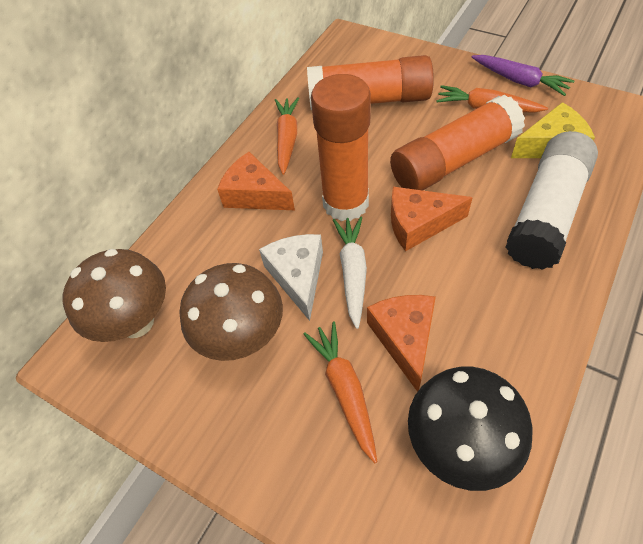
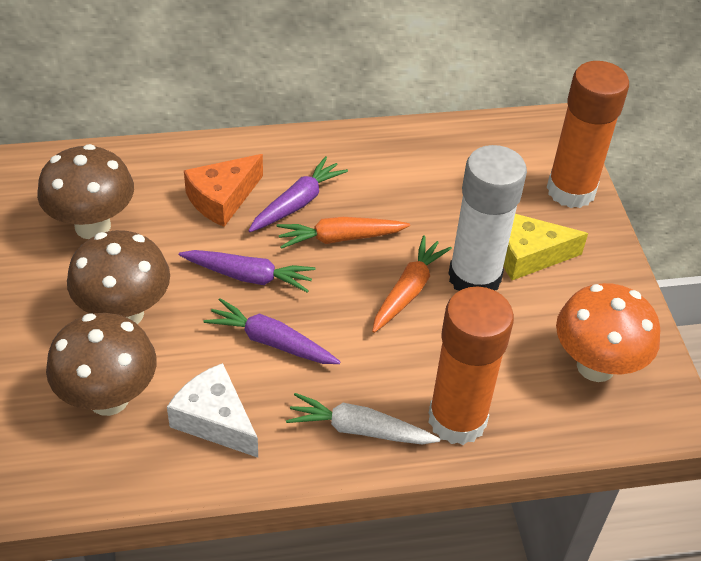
black mushroom: [408,367,533,491] = 1 -> none = 0
brown mushroom: [63,249,166,342] [179,263,283,361] = 2 -> [37,144,134,239] [46,313,157,416] [67,230,170,324] = 3
orange carrot: [275,97,299,175] [303,322,377,463] [436,85,548,113] = 3 -> [277,217,410,249] [372,235,452,333] = 2
orange cheese: [217,152,295,210] [367,295,436,392] [391,187,473,251] = 3 -> [184,154,263,227] = 1
orange glue stick: [307,55,434,110] [311,74,371,221] [390,94,525,190] = 3 -> [428,287,514,445] [547,61,629,208] = 2
orange mushroom: none = 0 -> [556,283,660,382] = 1
purple carrot: [472,55,574,96] = 1 -> [179,250,316,293] [203,298,341,364] [248,156,348,232] = 3

